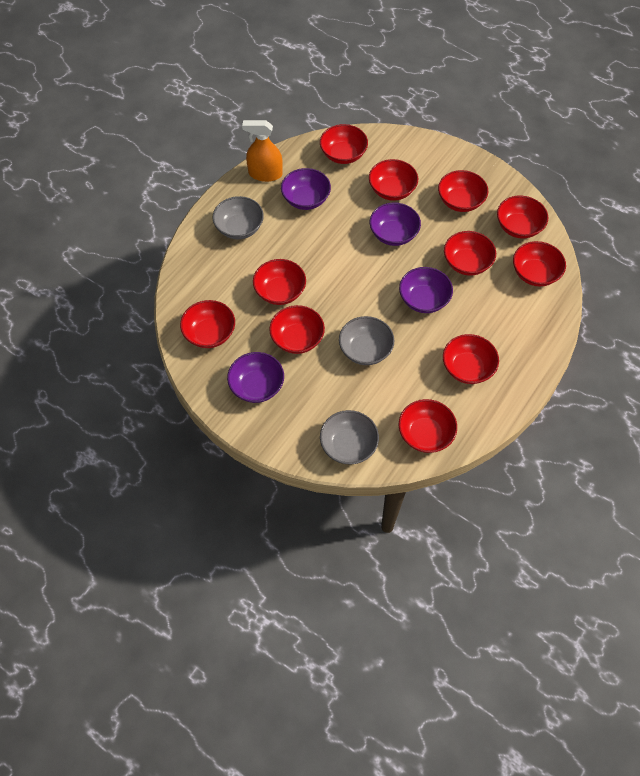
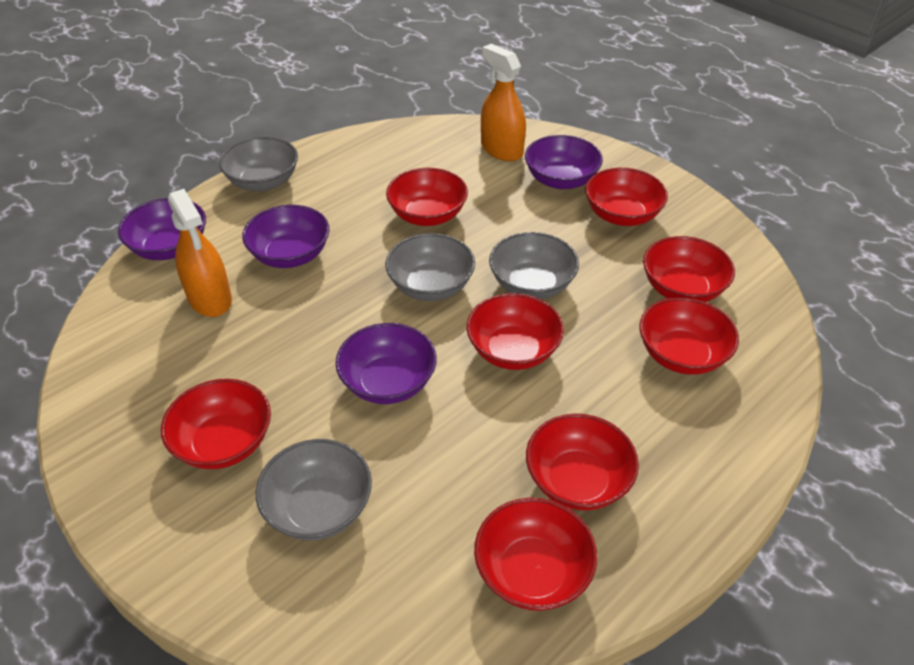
grey bowl: [212,196,264,239] [320,410,379,464] [339,316,394,365] = 3 -> [219,137,298,191] [256,439,372,540] [385,233,475,301] [489,232,579,299] = 4
orange spray bottle: [242,120,283,182] = 1 -> [168,189,232,317] [481,44,526,161] = 2
red bowl: [180,300,235,348] [253,259,306,305] [269,305,325,354] [320,124,368,164] [369,159,418,201] [399,399,457,453] [438,170,488,212] [443,334,499,384] [444,231,496,276] [497,196,548,239] [513,241,566,286] = 11 -> [161,379,271,469] [386,168,468,226] [467,293,564,370] [474,498,598,611] [526,414,639,511] [585,168,668,226] [639,297,739,375] [643,236,735,302] = 8

